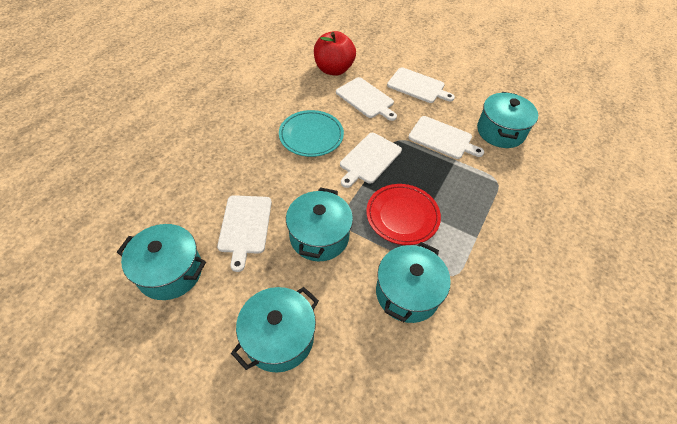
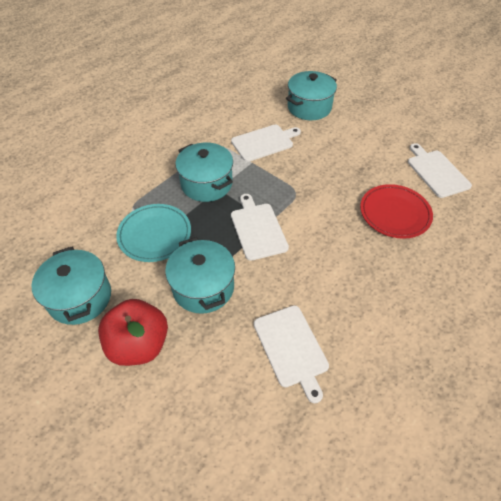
turquoise pot: [117,224,206,300] [231,287,319,373] [286,187,353,261] [376,242,451,323] [477,92,538,148] = 5 -> [32,247,111,325] [165,237,235,314] [175,143,233,202] [286,71,337,120] = 4
white cutting board: [217,195,272,272] [336,77,397,121] [340,133,402,188] [387,67,455,103] [408,116,484,159] = 5 -> [231,125,301,162] [231,194,289,261] [254,305,329,403] [408,143,472,198] = 4

